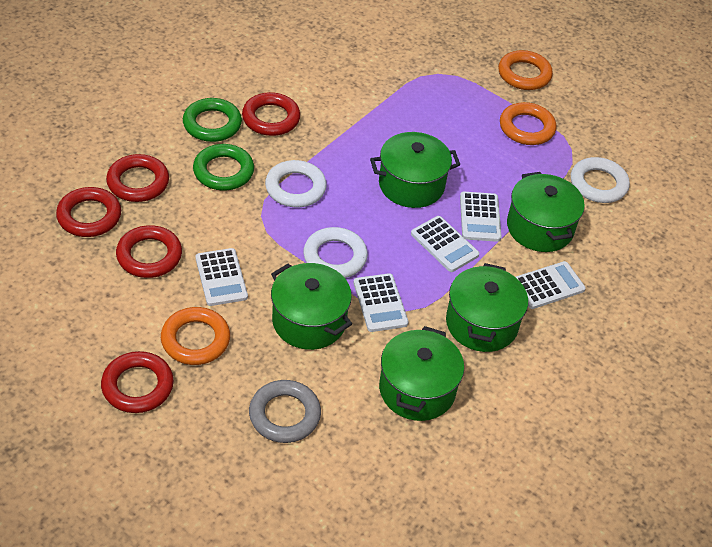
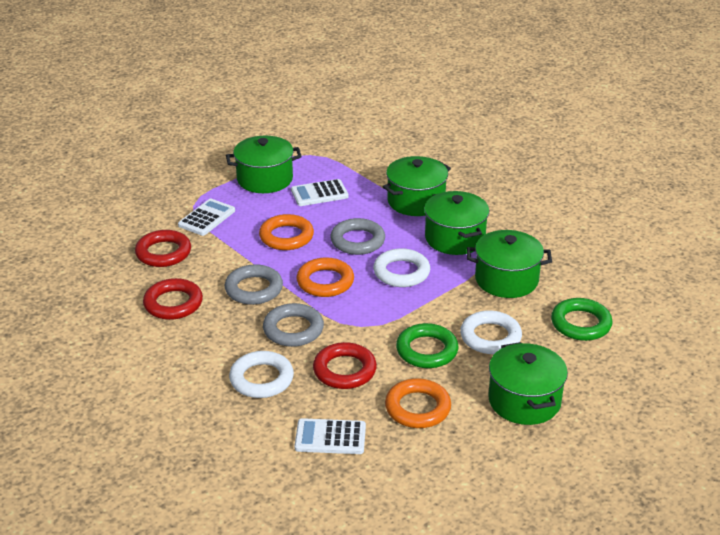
grey ring: [249,380,321,443] = 1 -> [225,264,283,305] [263,303,324,347] [330,218,385,255] = 3
red ring: [56,187,121,237] [101,351,174,413] [106,154,169,202] [116,225,182,278] [242,92,300,136] = 5 -> [135,230,191,267] [143,278,203,320] [313,342,377,389] = 3
white calculator: [195,248,248,306] [354,273,408,332] [411,216,479,272] [460,192,502,242] [516,261,586,309] = 5 -> [178,199,235,236] [291,179,349,206] [294,418,366,454] = 3

